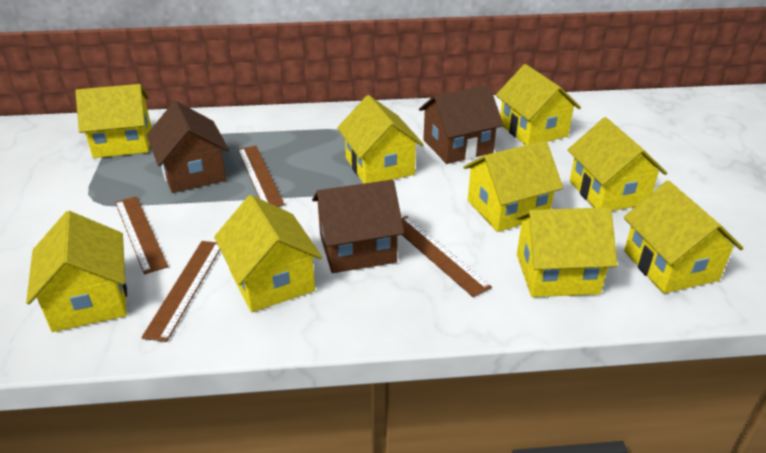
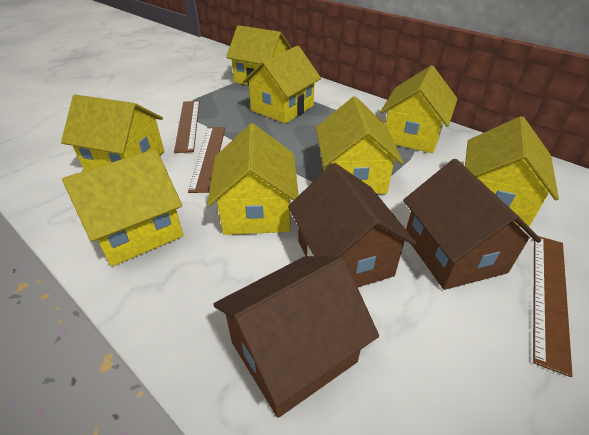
brown ruler: [115,196,168,275] [141,241,220,342] [238,146,285,207] [402,216,492,297] = 4 -> [174,101,200,153] [188,127,225,193] [533,236,573,377] = 3
yellow house: [26,211,127,332] [76,84,152,158] [214,195,322,312] [337,95,424,183] [463,141,563,232] [496,64,581,145] [516,207,617,297] [568,117,667,211] [624,181,744,293] = 9 -> [61,95,164,171] [62,149,183,267] [207,124,299,235] [226,25,292,86] [242,46,321,124] [316,96,403,194] [380,65,457,153] [465,116,559,226] = 8

